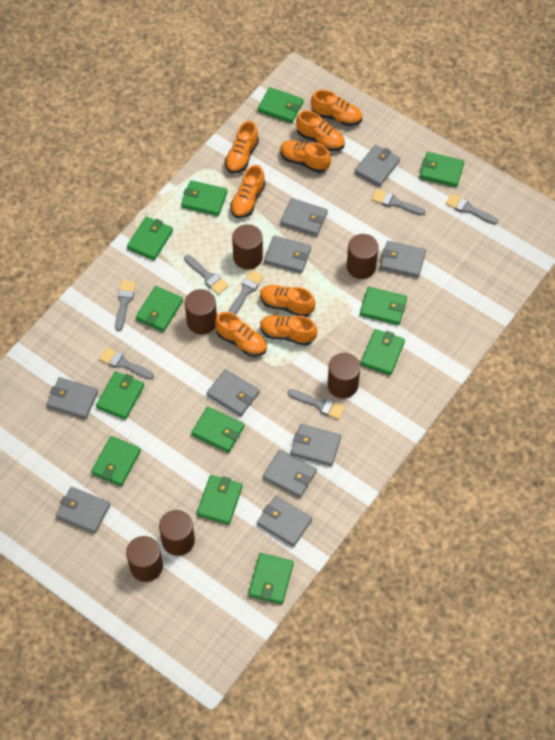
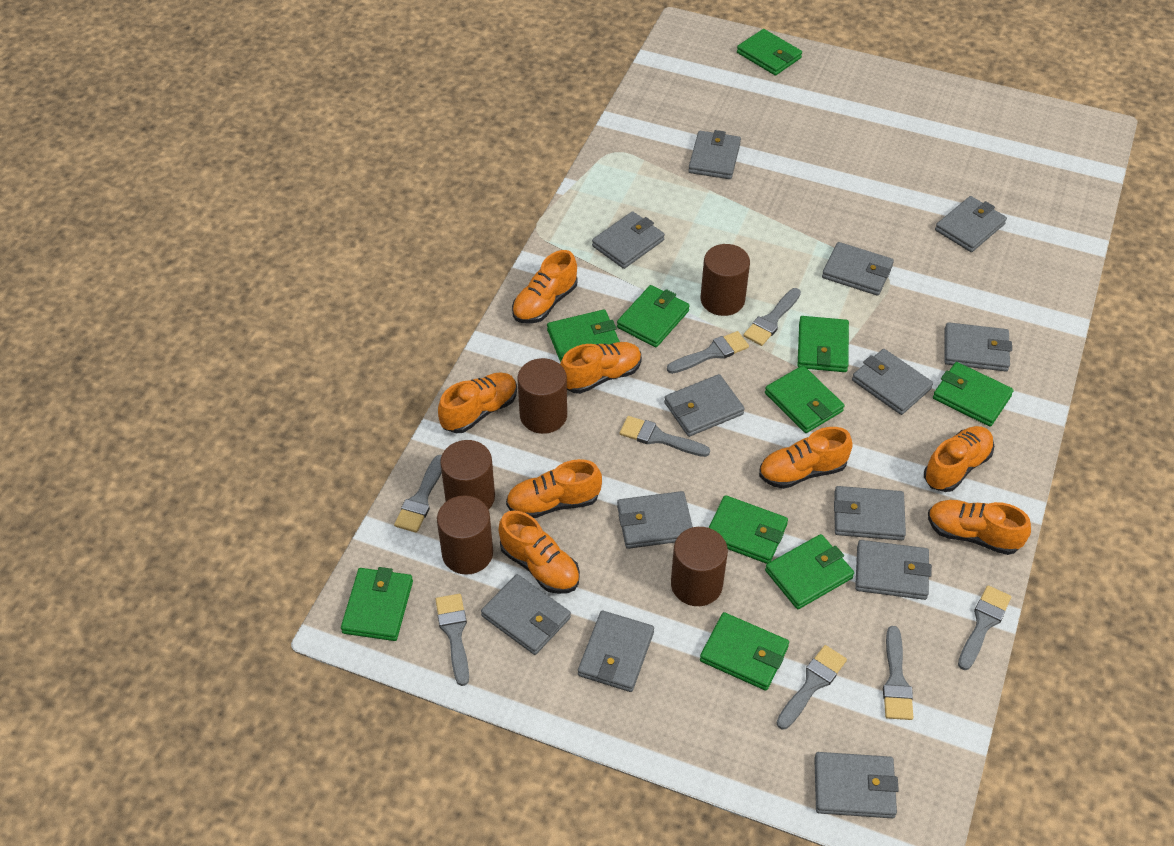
brown cylinder: [126,536,163,582] [159,510,195,556] [185,289,217,335] [232,224,263,270] [327,353,360,398] [347,234,378,279] = 6 -> [437,495,493,575] [440,440,495,510] [518,358,567,434] [671,527,728,606] [701,244,750,316] = 5
green wallet: [91,436,141,486] [96,372,144,420] [127,217,173,260] [136,286,183,332] [181,180,227,216] [191,406,244,453] [197,475,243,525] [248,553,294,604] [258,87,304,123] [360,287,407,325] [361,329,405,375] [419,152,464,187] = 12 -> [341,567,413,641] [547,309,620,362] [617,285,690,347] [700,612,789,691] [709,495,788,564] [737,29,802,75] [765,365,844,433] [765,534,854,609] [797,316,849,372] [933,362,1014,427] = 10
grey brush: [99,347,154,380] [115,280,136,331] [184,255,229,295] [228,270,264,315] [287,389,345,420] [372,189,426,215] [445,193,498,225] = 7 -> [394,455,442,533] [435,594,469,686] [620,416,710,457] [667,331,749,374] [743,288,801,346] [777,645,847,729] [883,626,913,720] [958,585,1011,670] = 8
grey wallet: [47,377,98,419] [56,487,110,534] [207,369,259,416] [257,496,312,547] [263,450,317,498] [264,236,311,273] [280,198,328,236] [291,424,341,466] [355,145,400,187] [380,241,426,278] = 10 -> [481,574,571,655] [578,611,654,692] [592,211,665,269] [617,491,693,549] [664,374,745,437] [688,130,741,179] [814,752,899,818] [822,242,894,296] [834,486,906,541] [852,349,933,415] [855,540,932,600] [935,196,1007,252] [944,322,1012,371] = 13

